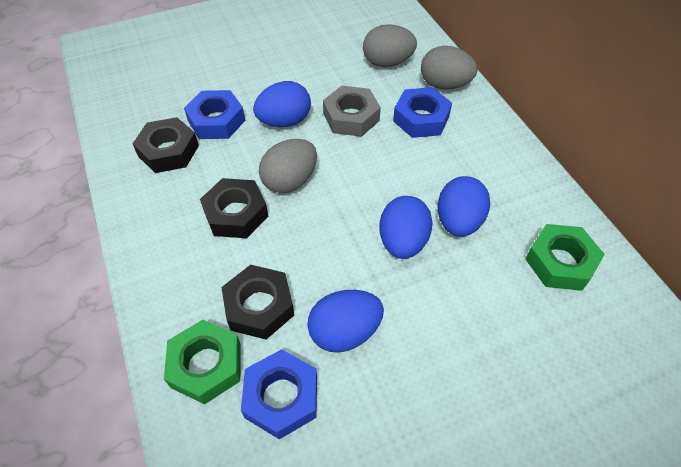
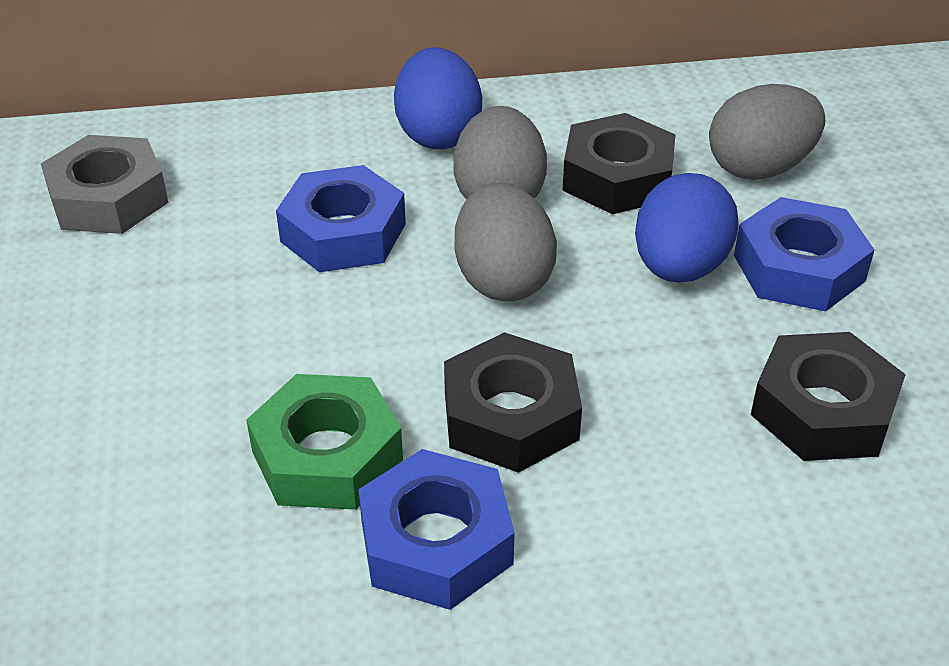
blue egg: [253,81,311,127] [307,290,384,353] [379,196,433,259] [438,176,490,237] = 4 -> [394,47,482,149] [635,173,739,282] = 2
green nut: [164,320,241,404] [525,224,605,291] = 2 -> [246,374,403,510] = 1

